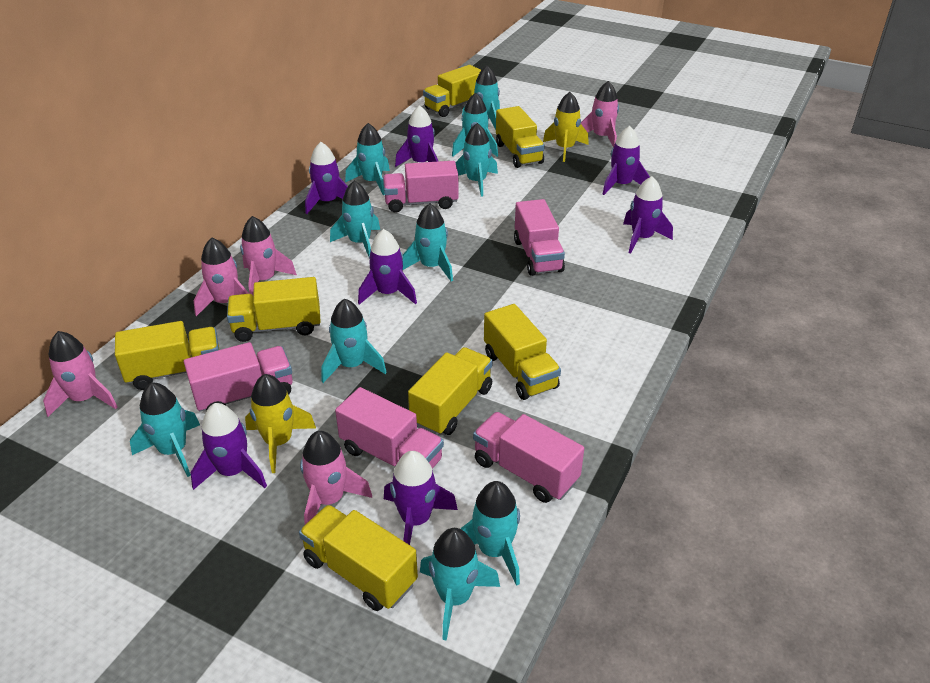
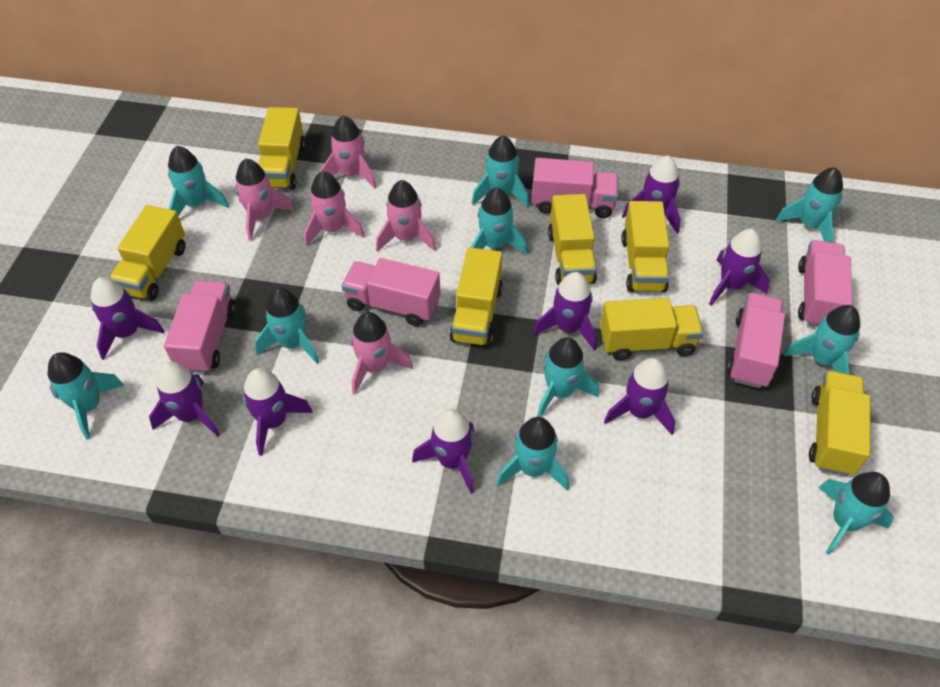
purple rocket: [191,403,267,490] [305,142,348,214] [358,229,417,305] [384,451,458,545] [395,105,438,167] [602,126,650,195] [623,176,673,254] = 7 -> [91,277,164,360] [149,362,220,437] [243,368,313,456] [412,409,474,494] [533,272,597,351] [604,358,675,435] [622,156,681,234] [709,229,770,305] = 8
yellow rocket: [245,374,316,473] [543,92,589,162] = 2 -> none = 0

